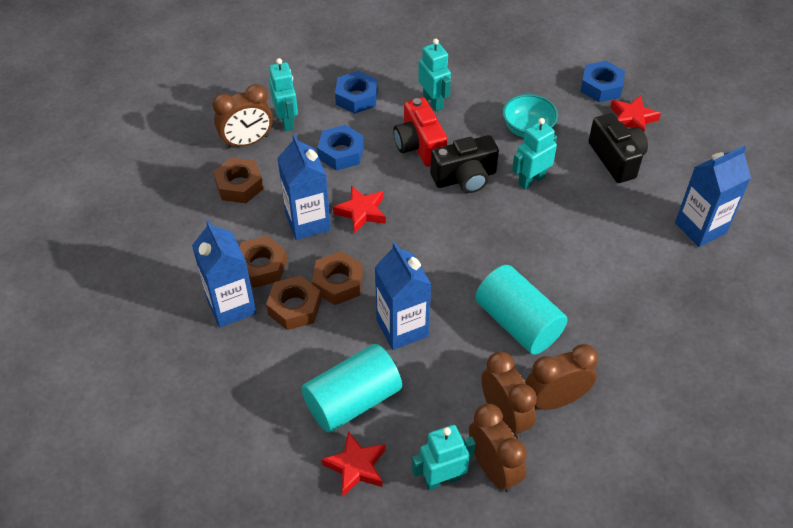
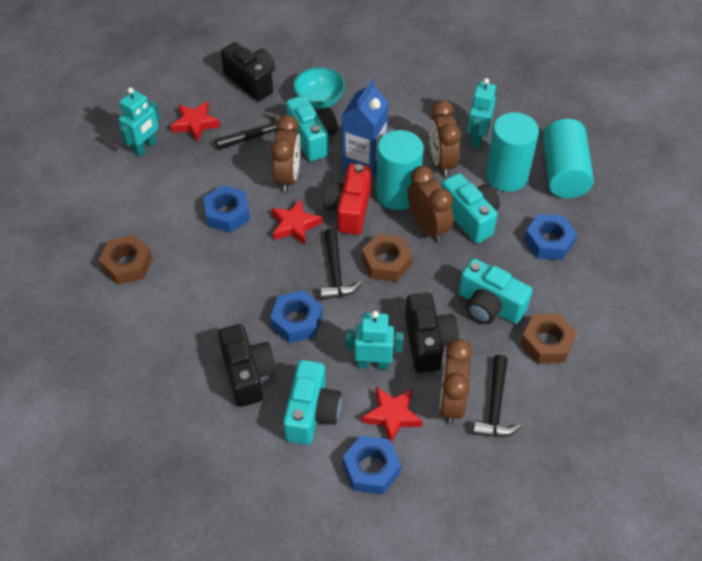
black camera: [430,135,499,193] [588,113,648,183] = 2 -> [218,324,277,407] [221,42,275,101] [405,293,459,373] = 3
black hammer: none = 0 -> [215,112,281,150] [320,228,362,300] [473,355,521,437] = 3
blue carton: [192,219,256,327] [277,134,331,240] [375,242,432,350] [675,146,751,247] = 4 -> [341,79,389,179] = 1
blue nut: [317,125,364,171] [335,71,378,114] [580,61,625,102] = 3 -> [203,185,250,233] [270,290,323,343] [342,436,401,495] [524,214,577,260] = 4
brown nut: [213,157,264,203] [240,236,287,288] [266,276,321,330] [312,251,363,305] = 4 -> [99,235,153,285] [362,234,413,282] [520,313,577,364] = 3
turquoise camera: none = 0 -> [283,360,342,445] [286,95,338,161] [442,173,500,243] [459,259,533,324] = 4
turquoise cylinder: [301,344,402,433] [475,265,568,355] = 2 -> [376,130,424,210] [486,112,539,192] [543,119,594,198] = 3
turquoise robot: [269,58,298,131] [412,425,476,490] [418,39,451,111] [512,118,557,189] = 4 -> [119,87,160,157] [346,311,403,370] [467,78,496,148] = 3

